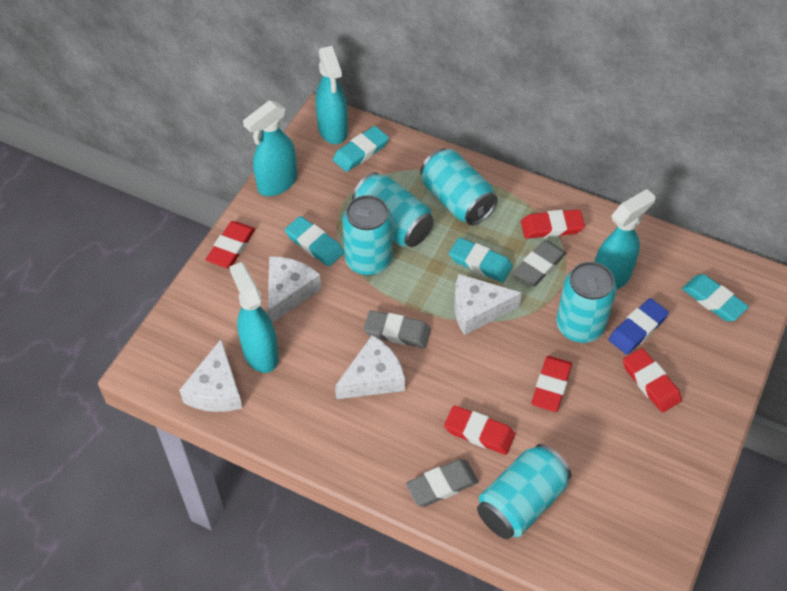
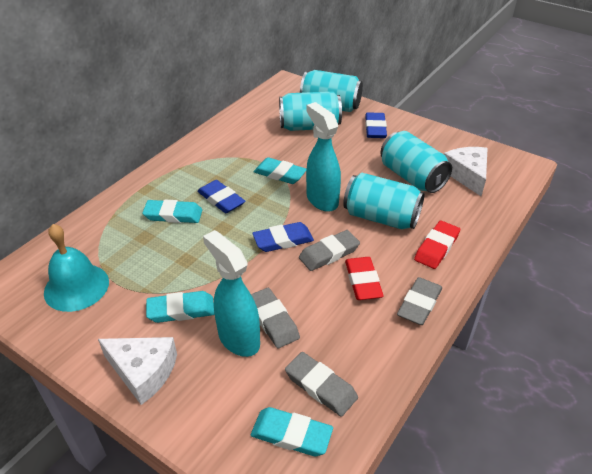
blue eraser: [609,298,669,355] = 1 -> [197,180,245,213] [252,222,314,252] [365,112,387,138] = 3
grey eraser: [364,310,431,348] [406,459,479,507] [513,240,566,286] = 3 -> [251,288,300,348] [285,352,358,417] [299,230,360,271] [397,277,442,325] = 4
red eraser: [206,221,255,268] [444,405,515,455] [521,210,585,239] [531,356,572,412] [623,348,682,413] = 5 -> [345,257,384,300] [414,220,460,269] = 2
turquoise bell: none = 0 -> [44,224,109,312] = 1
turquoise can: [342,195,393,276] [352,172,434,247] [420,148,498,225] [477,444,571,539] [556,262,617,343] = 5 -> [279,91,342,131] [300,70,363,112] [343,173,425,229] [380,131,452,193] = 4
turquoise spray bottle: [229,262,279,373] [243,100,297,196] [316,46,348,144] [594,189,656,290] = 4 -> [203,230,260,357] [306,102,341,212] = 2
white cheese: [179,339,242,412] [268,256,321,323] [335,335,405,399] [454,274,522,335] = 4 -> [98,337,177,405] [444,147,488,196] = 2

